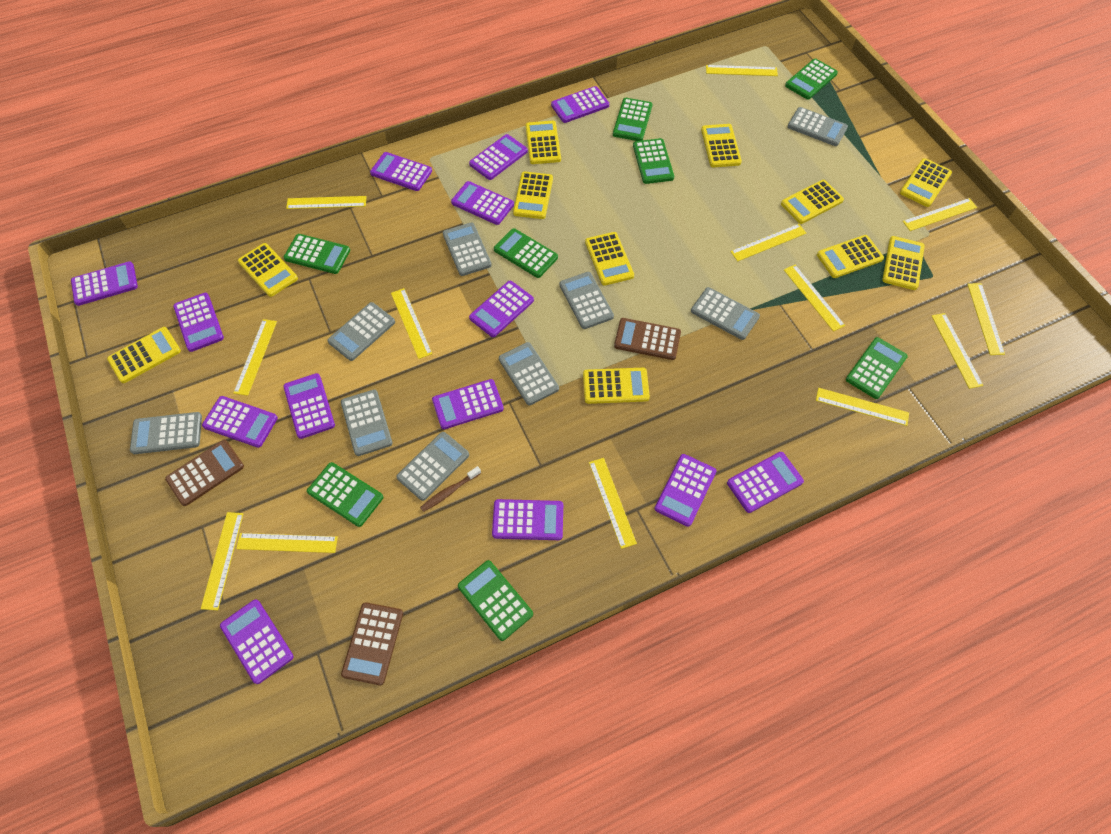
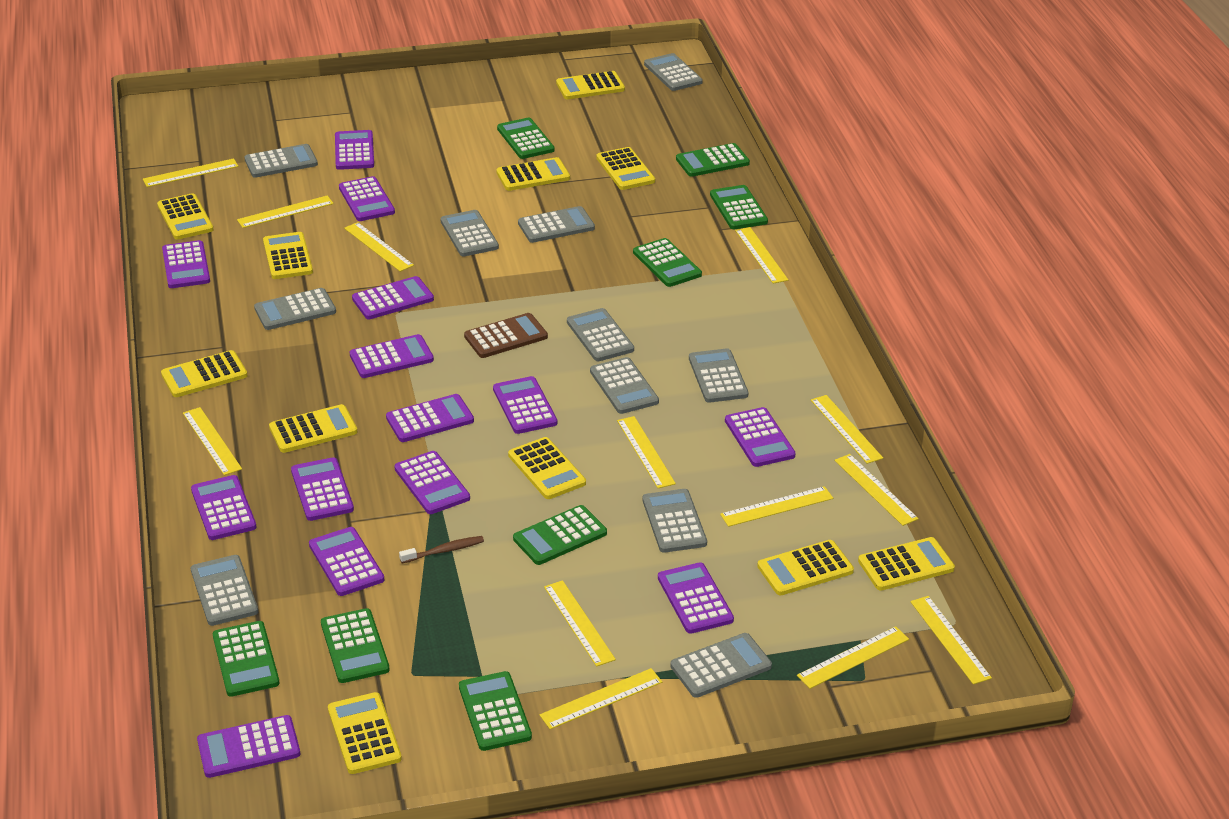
brown calculator: [165,440,244,506] [341,602,403,685] [614,318,681,360] = 3 -> [464,313,548,358] = 1
grey calculator: [130,412,202,454] [327,302,395,361] [341,390,393,456] [396,432,469,501] [443,222,492,276] [499,342,559,405] [560,272,614,329] [691,287,760,340] [787,107,848,146] = 9 -> [191,555,258,626] [245,144,318,178] [254,288,336,330] [441,210,499,257] [518,206,595,243] [567,308,634,361] [590,357,659,414] [643,489,707,553] [644,53,703,91] [670,633,772,698] [689,348,749,403] = 11

